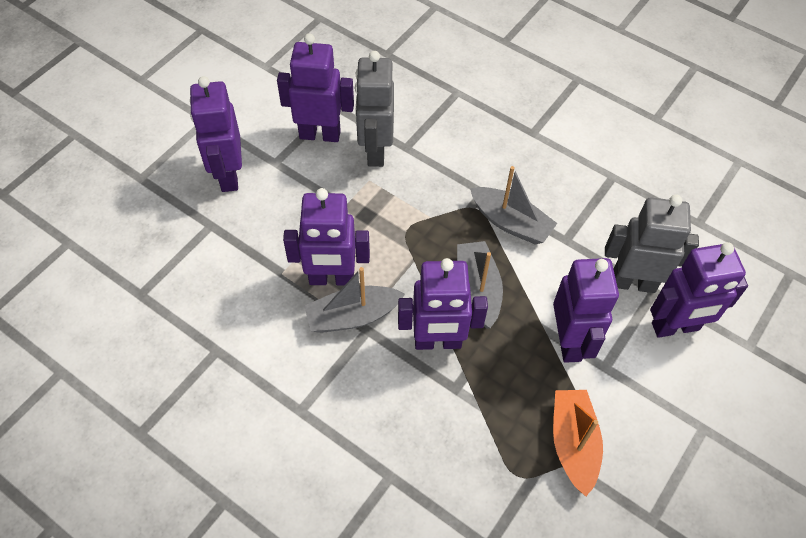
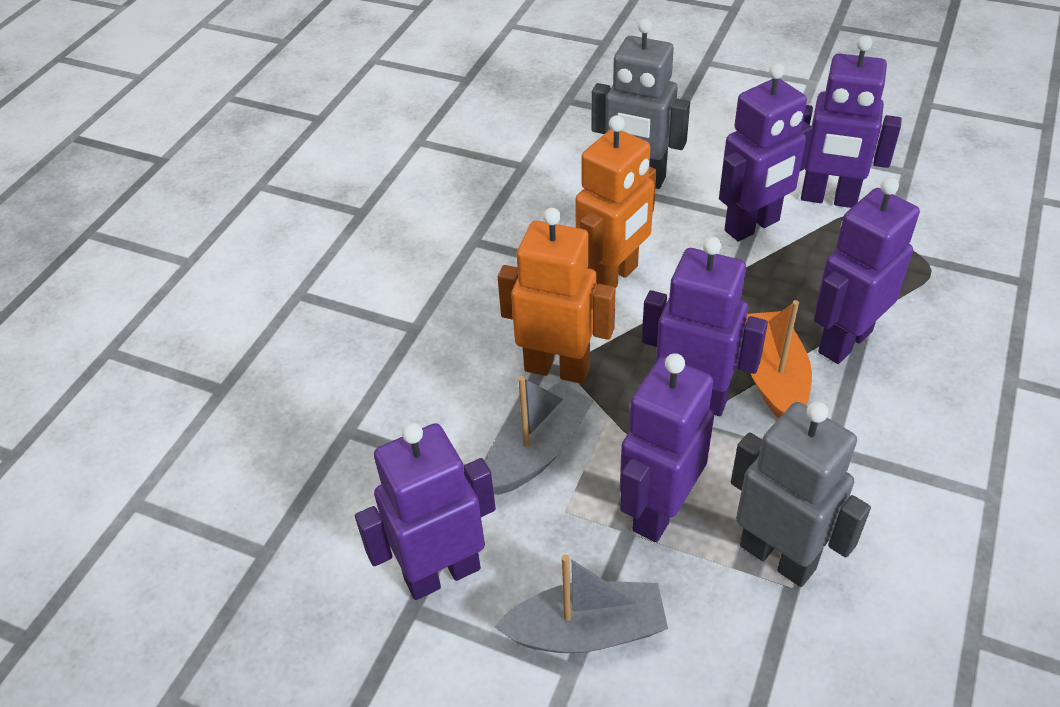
grey boat: [304,267,405,333] [457,241,503,329] [470,166,557,244] = 3 -> [486,376,594,495] [494,554,668,653] = 2
orange robot: none = 0 -> [498,208,615,384] [575,115,656,288] = 2

